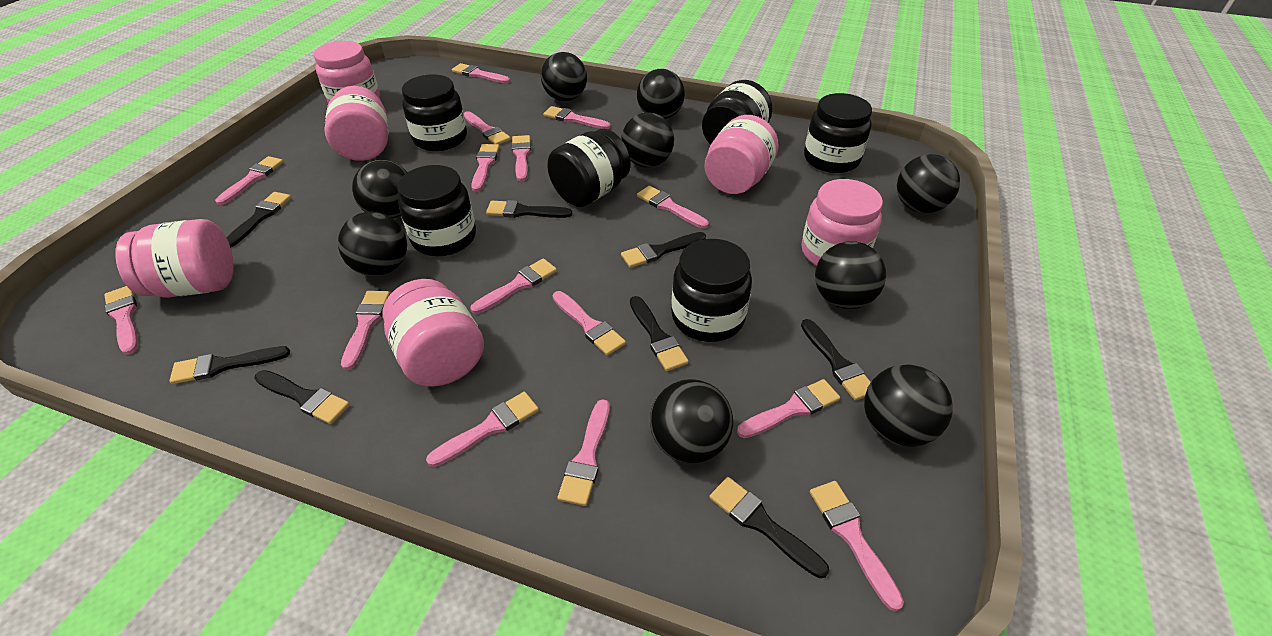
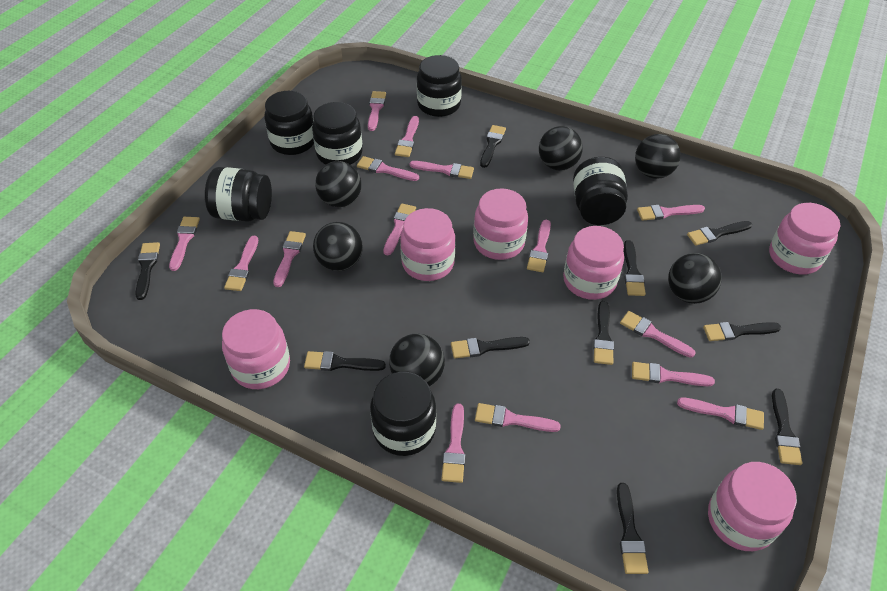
black ball: [338,212,407,276] [352,160,408,218] [541,52,587,101] [621,112,674,168] [637,69,685,119] [650,379,733,463] [815,241,886,309] [864,365,953,447] [897,154,960,213] = 9 -> [313,222,363,271] [315,161,361,207] [389,334,445,386] [539,126,583,171] [635,134,681,179] [668,253,722,304] = 6
black brush: [169,346,290,384] [226,192,291,248] [254,370,350,424] [486,200,572,218] [621,232,706,268] [630,296,689,371] [709,477,829,578] [801,319,871,401] = 8 -> [135,242,160,300] [304,351,386,371] [451,337,530,358] [480,125,506,168] [593,301,614,365] [617,483,648,574] [624,240,646,296] [687,221,752,246] [703,322,781,341] [772,389,802,465] = 10

